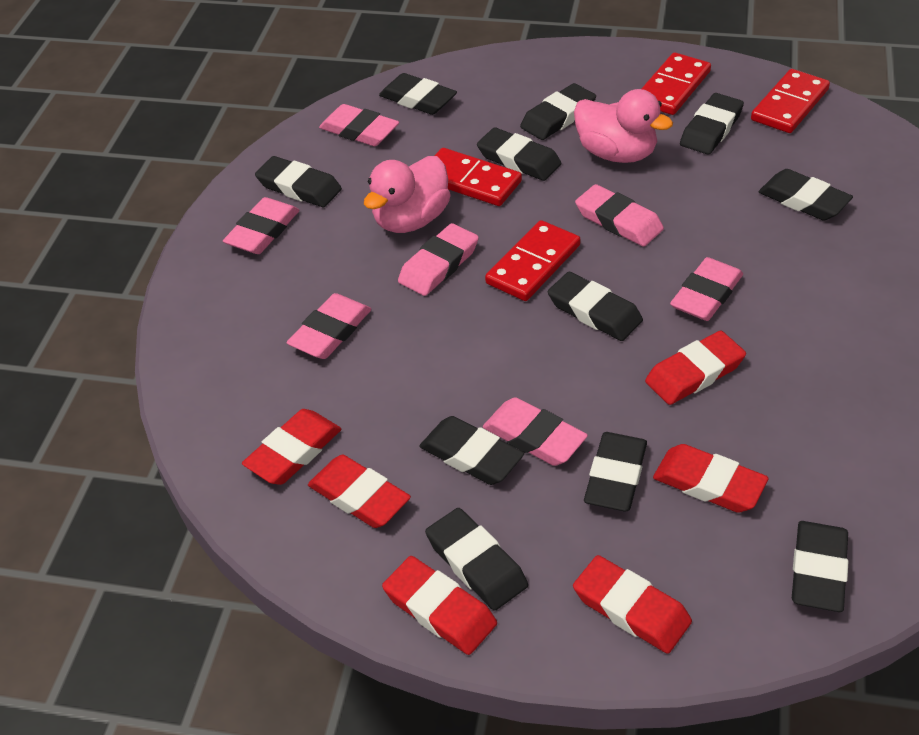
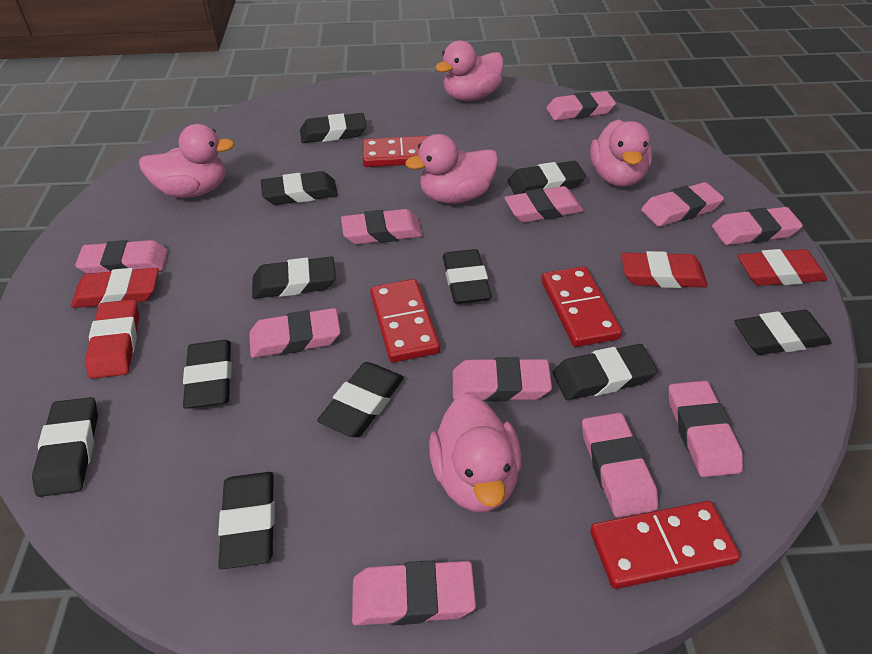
pink duck: [364,156,451,233] [574,89,673,163] = 2 -> [139,124,235,198] [405,134,499,203] [429,394,522,512] [435,40,504,101] [590,119,652,187] = 5
pink eraser: [223,197,300,254] [287,293,372,359] [319,104,399,146] [398,223,479,296] [483,397,588,466] [575,184,664,247] [670,257,743,321] = 7 -> [75,240,168,274] [249,308,341,358] [341,209,422,244] [352,560,476,626] [453,357,552,402] [504,186,584,223] [546,91,616,121] [582,413,658,518] [641,182,724,227] [669,381,743,477] [712,207,803,245] = 11
red eraser: [242,409,341,485] [308,455,411,528] [382,556,497,655] [573,555,692,654] [645,331,746,405] [653,444,769,513] = 6 -> [71,268,159,308] [85,299,139,379] [621,251,708,288] [738,249,827,286] = 4

